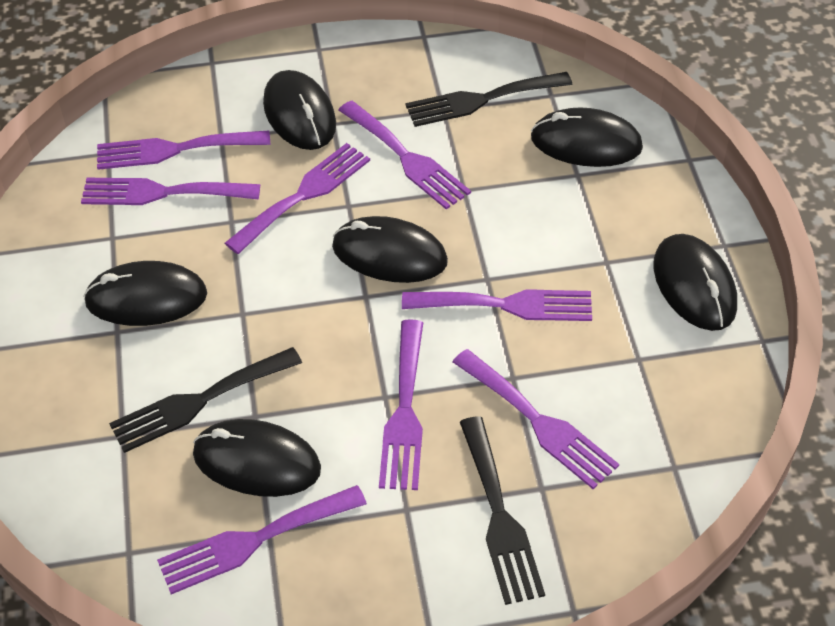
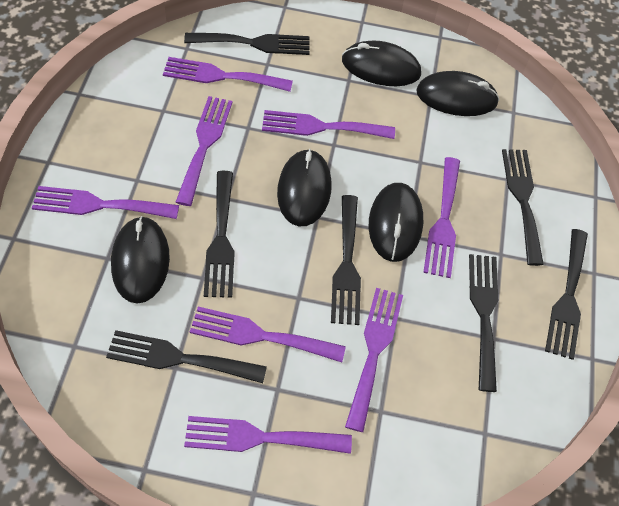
black fork: [109,347,302,453] [406,72,572,127] [460,416,545,605] = 3 -> [106,330,267,383] [184,33,310,55] [204,171,235,298] [331,195,361,325] [469,254,498,392] [502,149,544,266] [545,229,588,360] = 7
black mouse: [83,261,207,326] [193,419,321,497] [263,70,336,150] [332,216,448,283] [531,107,643,167] [653,234,737,331] = 6 -> [111,216,170,304] [277,149,332,226] [342,41,421,86] [369,183,423,262] [416,71,500,116] = 5

